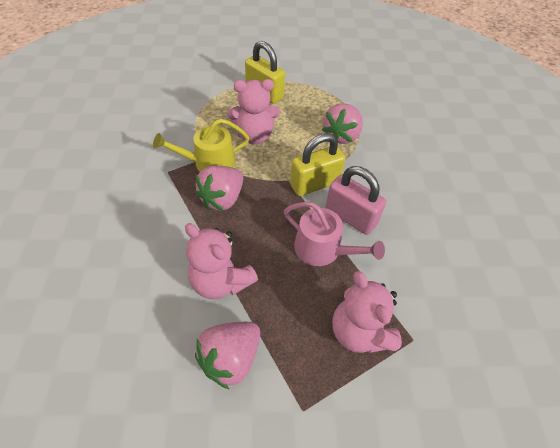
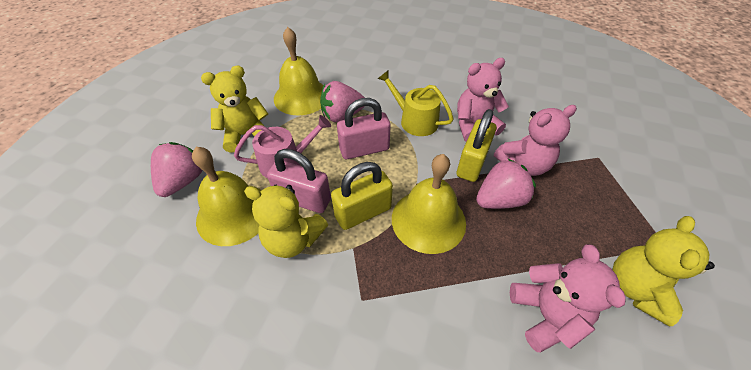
pink padlock: [326,166,386,235] = 1 -> [267,149,331,213] [337,98,391,159] = 2
yellow bell: none = 0 -> [192,147,261,246] [274,27,324,115] [392,154,466,254] = 3
yellow teddy bear: none = 0 -> [201,66,268,153] [244,185,328,258] [612,216,715,326] = 3

